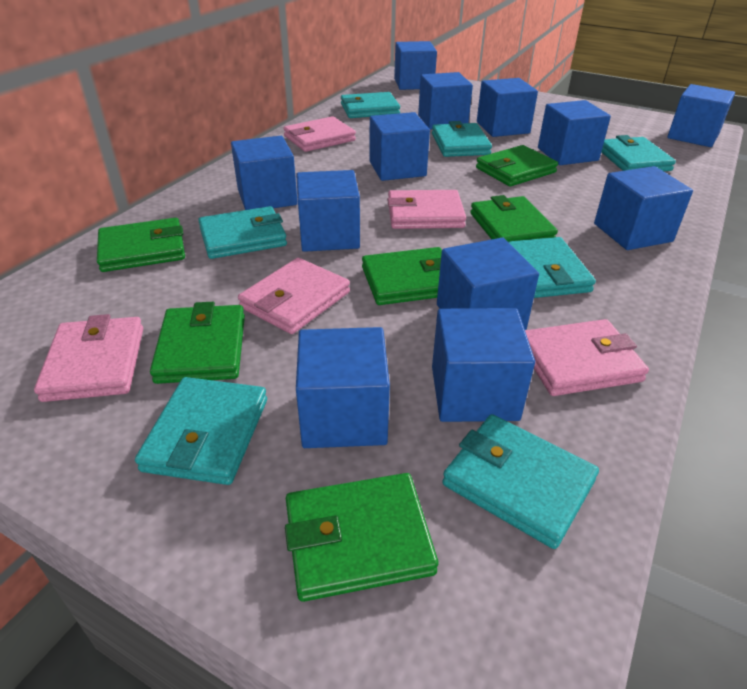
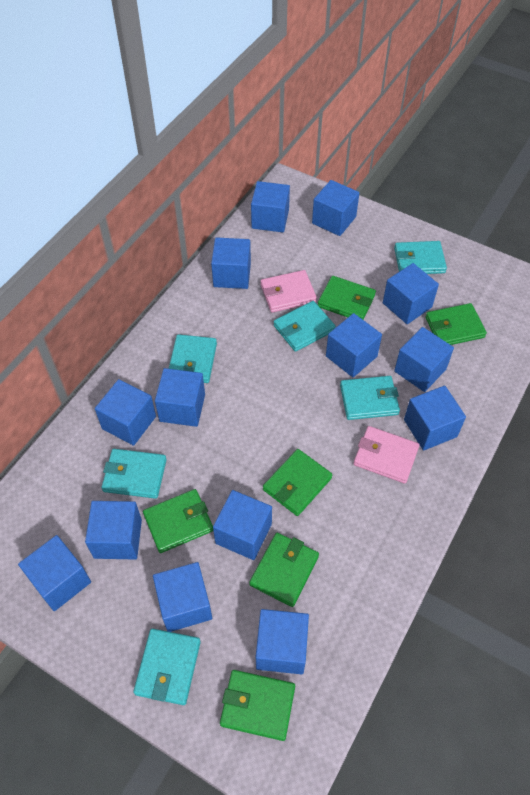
blue cube: [231,136,298,210] [296,170,360,252] [296,327,390,448] [369,112,430,181] [394,41,437,90] [418,72,473,130] [432,308,535,422] [437,238,539,330] [477,78,538,137] [538,100,611,165] [594,166,693,250] [667,84,735,147] = 12 -> [18,535,91,611] [85,501,142,560] [95,379,156,446] [153,562,212,632] [155,368,205,427] [211,237,251,289] [213,490,272,560] [251,181,290,232] [256,609,309,674] [312,180,359,236] [326,313,382,377] [383,263,439,324] [394,327,454,392] [404,386,466,451] = 14
pink wallet: [34,314,143,402] [238,258,350,334] [283,116,356,152] [387,190,466,229] [525,319,649,396] = 5 -> [260,270,317,313] [353,426,420,484] = 2
turquoise wallet: [135,377,267,485] [198,206,287,259] [341,92,400,118] [432,121,492,157] [442,414,599,549] [508,237,596,298] [601,135,676,171] = 7 -> [101,449,167,499] [133,629,201,705] [169,334,217,383] [273,301,336,352] [340,376,400,420] [394,241,447,274] = 6

